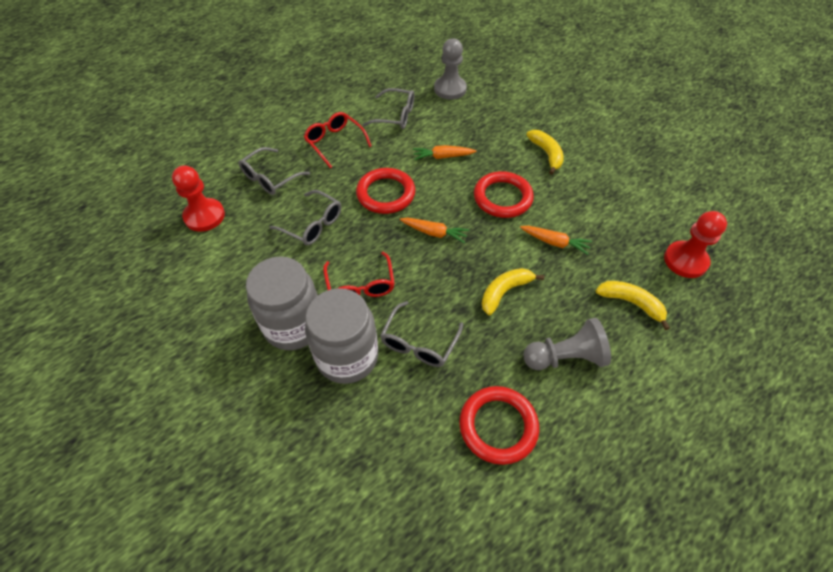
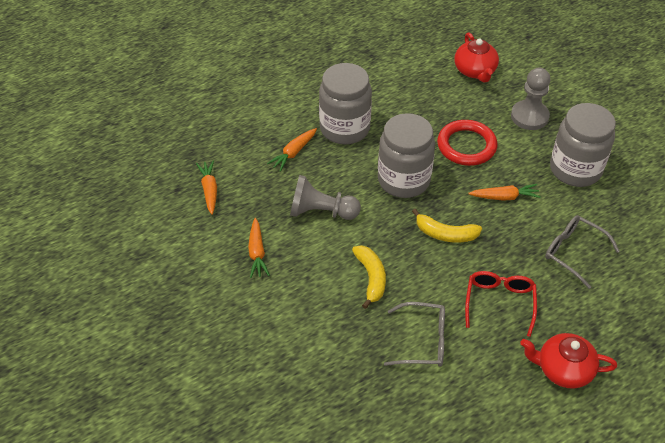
grey glasses: [239,147,310,195] [270,190,341,245] [363,88,414,129] [380,301,463,367] = 4 -> [384,302,445,367] [545,215,620,289] = 2
grey jar: [246,256,318,350] [305,288,378,384] = 2 -> [319,63,372,144] [378,113,435,198] [550,103,616,187] = 3
orange carrot: [400,218,469,243] [413,145,476,160] [520,226,592,255] = 3 -> [196,161,217,215] [248,218,270,278] [267,128,317,172] [468,184,541,201] = 4
red glasses: [304,112,371,168] [323,252,395,297] = 2 -> [465,271,537,337] = 1
red pawn: [172,165,225,232] [664,211,727,278] = 2 -> none = 0
red ring: [356,168,415,214] [459,386,539,465] [474,171,534,218] = 3 -> [437,120,498,166] = 1
red teapot: none = 0 -> [454,32,499,82] [520,333,617,389] = 2
yellow banana: [481,268,544,315] [526,130,564,175] [596,281,670,330] = 3 -> [352,245,386,309] [412,209,482,243] = 2

